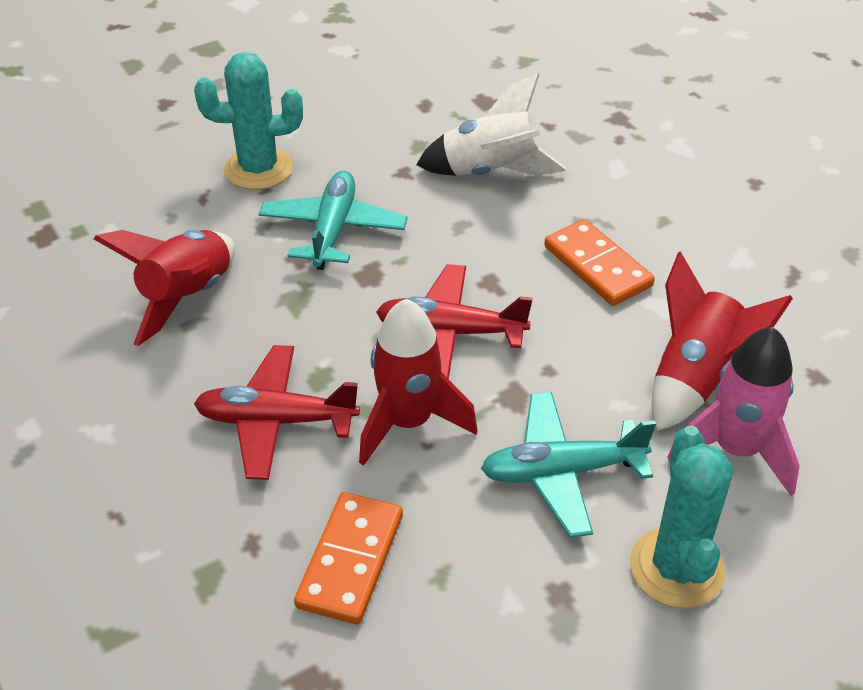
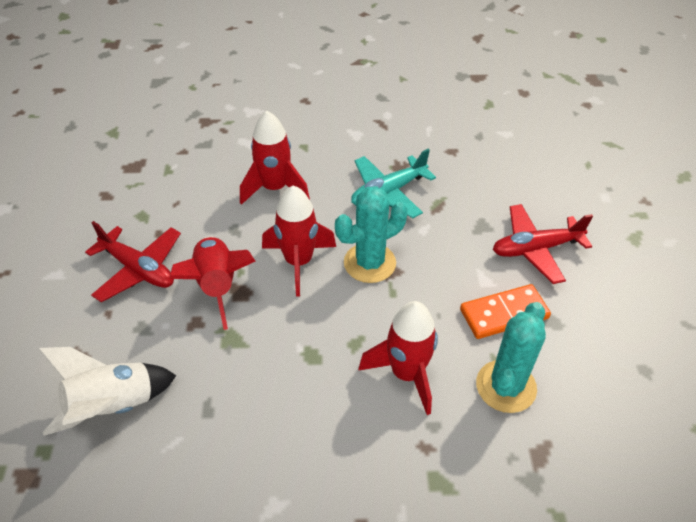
orange domino: [294,492,403,624] [544,219,655,306] = 2 -> [460,284,551,339] = 1
pink rocket: [667,327,800,496] = 1 -> none = 0
red rocket: [94,230,235,346] [359,299,478,466] [652,251,793,431] = 3 -> [169,236,256,330] [240,111,310,205] [262,186,336,297] [358,301,438,415] = 4
turquoise plane: [259,171,408,270] [481,392,656,538] = 2 -> [351,149,436,218] = 1

